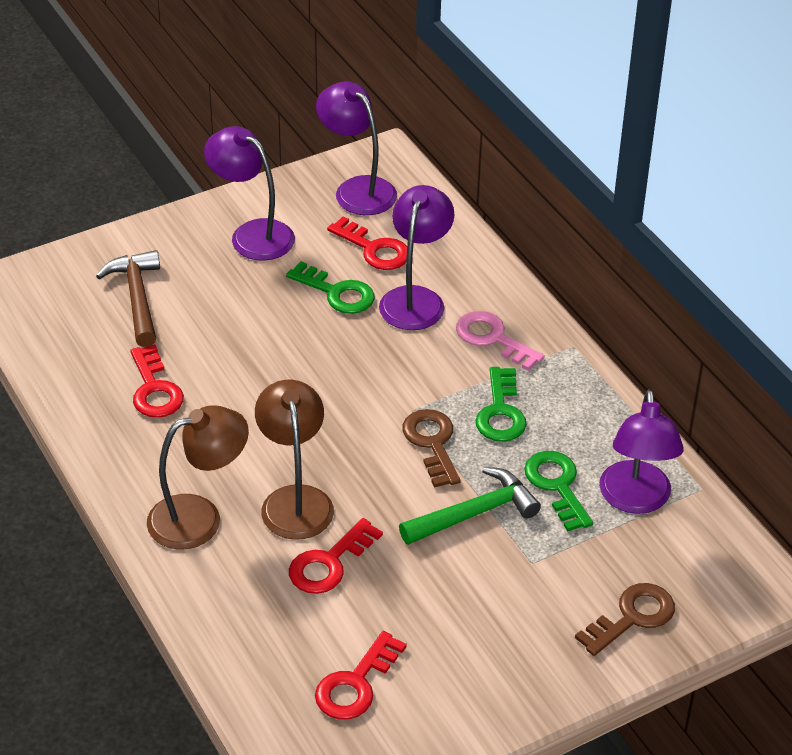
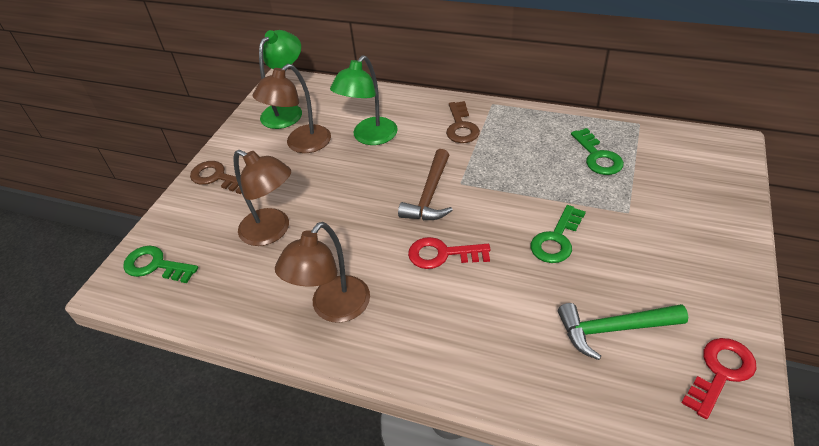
brown lamp: [147,405,249,549] [255,380,334,540] = 2 -> [234,150,291,246] [253,64,331,153] [275,222,370,323] = 3
green lamp: none = 0 -> [259,30,302,129] [330,55,398,145] = 2
pink key: [456,311,545,371] = 1 -> none = 0
purple lamp: [204,126,295,261] [316,81,397,215] [379,185,454,330] [599,390,684,514] = 4 -> none = 0
red key: [130,345,184,418] [289,518,383,594] [315,631,407,720] [327,216,407,270] = 4 -> [408,237,490,269] [682,338,756,419] = 2

